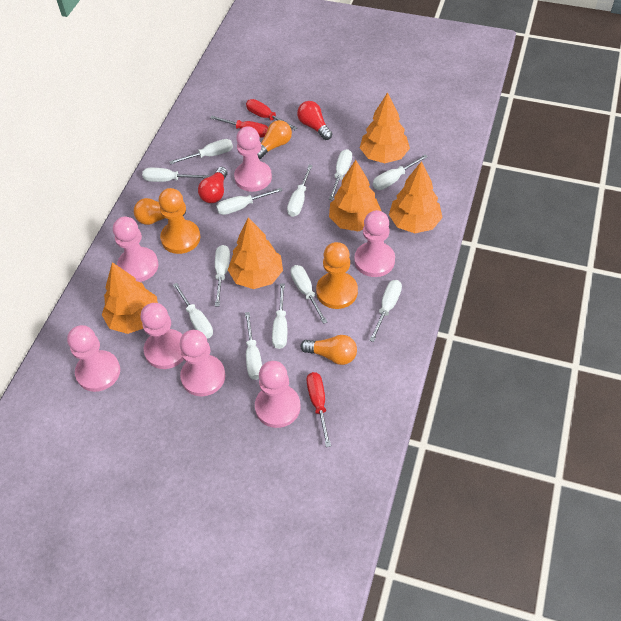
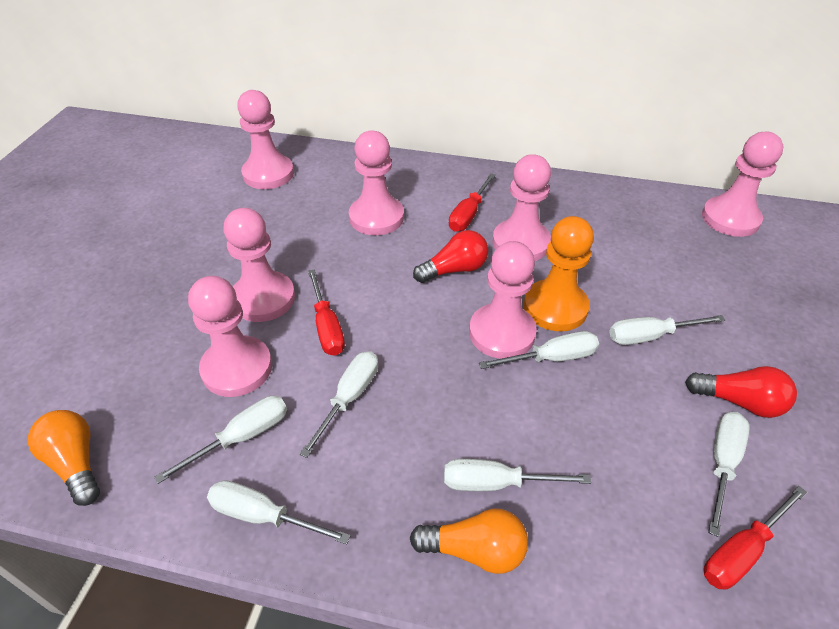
orange light bulb: [134,198,186,225] [257,120,292,159] [301,335,357,365] = 3 -> [28,410,100,506] [410,508,528,574] = 2
orange pawn: [158,188,200,254] [316,242,358,309] = 2 -> [524,216,594,331] = 1
orange tree: [102,262,158,334] [228,217,283,289] [329,160,381,232] [360,92,410,163] [389,161,443,233] = 5 -> none = 0
white screwdriver: [142,168,209,182] [169,139,233,164] [173,283,213,338] [215,245,230,306] [216,188,283,215] [245,312,262,380] [272,283,287,349] [287,165,313,217] [290,265,327,324] [329,149,352,200] [369,280,402,342] [373,155,428,190] = 12 -> [154,396,287,484] [207,480,351,544] [299,351,378,458] [444,459,591,491] [479,331,599,369] [609,315,726,345] [708,412,750,537] = 7

